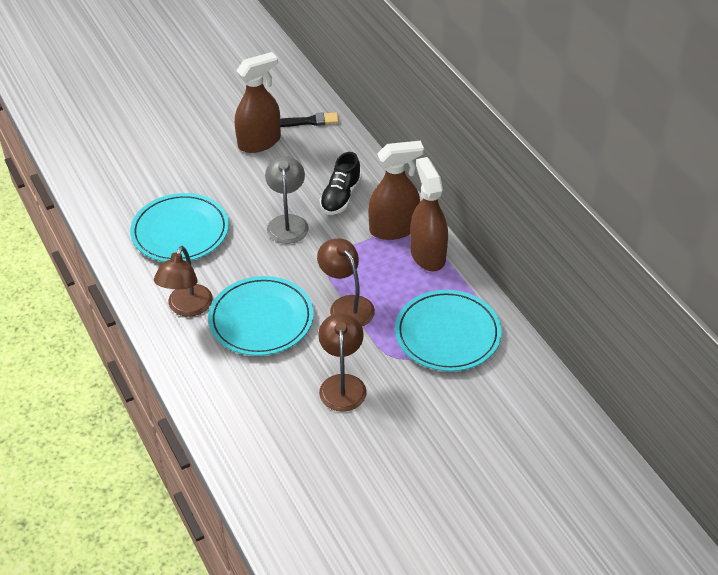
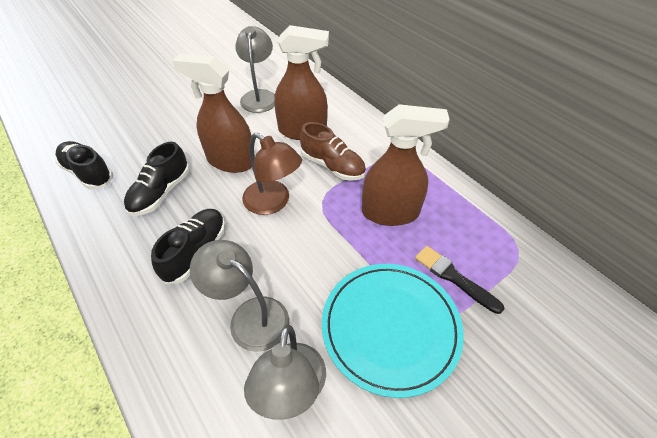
black shoe: [320,152,362,215] = 1 -> [55,141,113,190] [124,142,190,216] [151,209,225,284] = 3
brown lamp: [154,246,213,317] [317,238,375,326] [318,313,367,412] = 3 -> [242,133,302,215] = 1
brown shoe: none = 0 -> [300,122,366,181] = 1
grey lamp: [265,156,309,244] = 1 -> [190,240,289,352] [235,26,275,113] [244,325,326,420] = 3
turquoise plate: [130,193,229,262] [208,276,314,356] [395,290,502,371] = 3 -> [322,264,464,398] = 1

